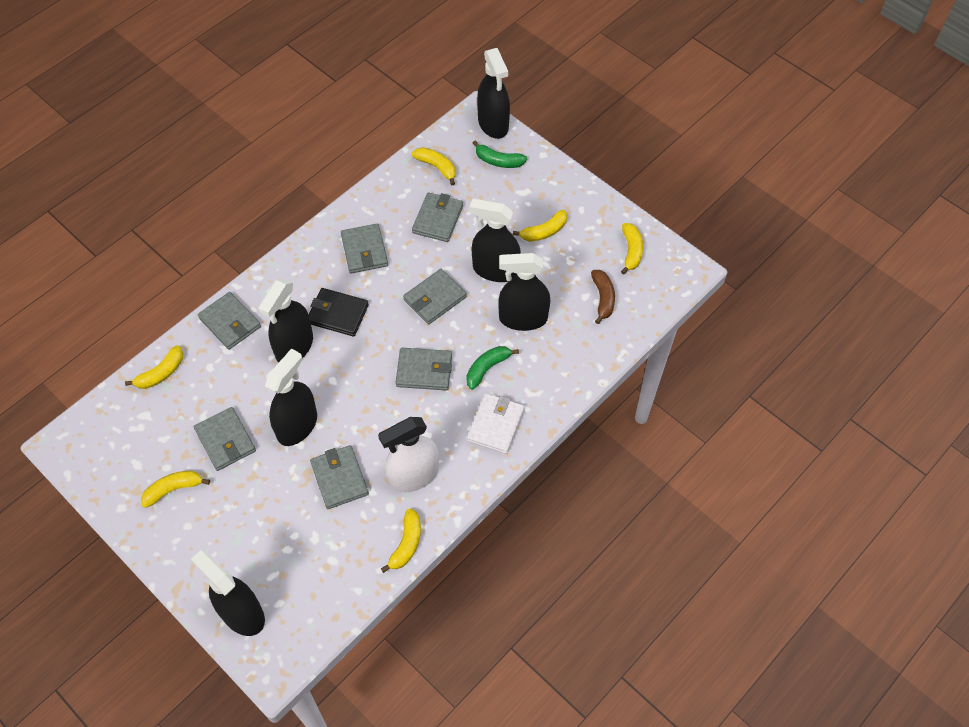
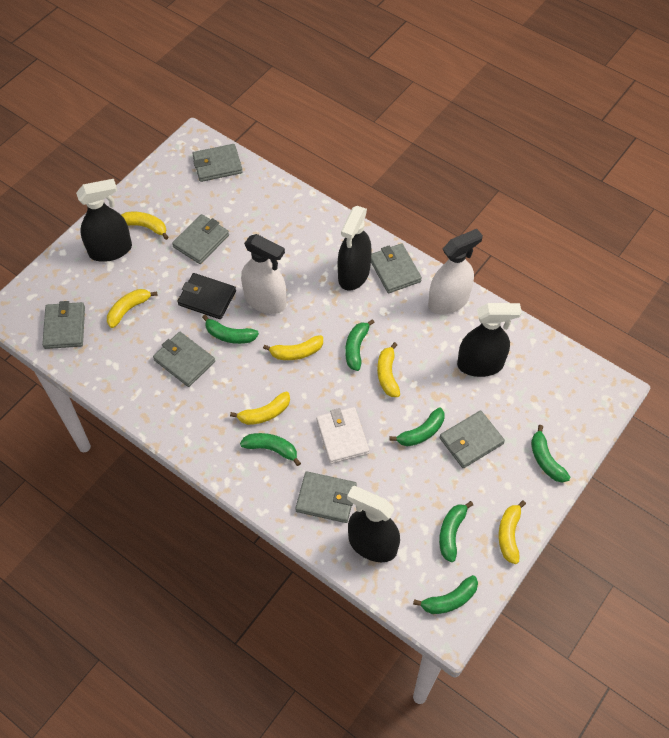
black spray bottle: [191,550,265,636] [258,278,313,363] [265,348,317,446] [469,199,521,282] [477,48,510,139] [498,253,550,331] = 6 -> [76,179,132,262] [338,206,371,291] [347,486,400,562] [457,303,522,377] = 4
brown banana: [591,270,615,324] = 1 -> none = 0
green banana: [466,346,519,390] [473,141,527,168] = 2 -> [202,315,259,344] [240,433,301,466] [345,319,375,371] [389,407,445,446] [413,575,478,614] [439,501,473,562] [531,425,571,482] = 7
white spray bottle: [378,417,439,492] = 1 -> [241,234,286,314] [428,229,483,315] = 2

